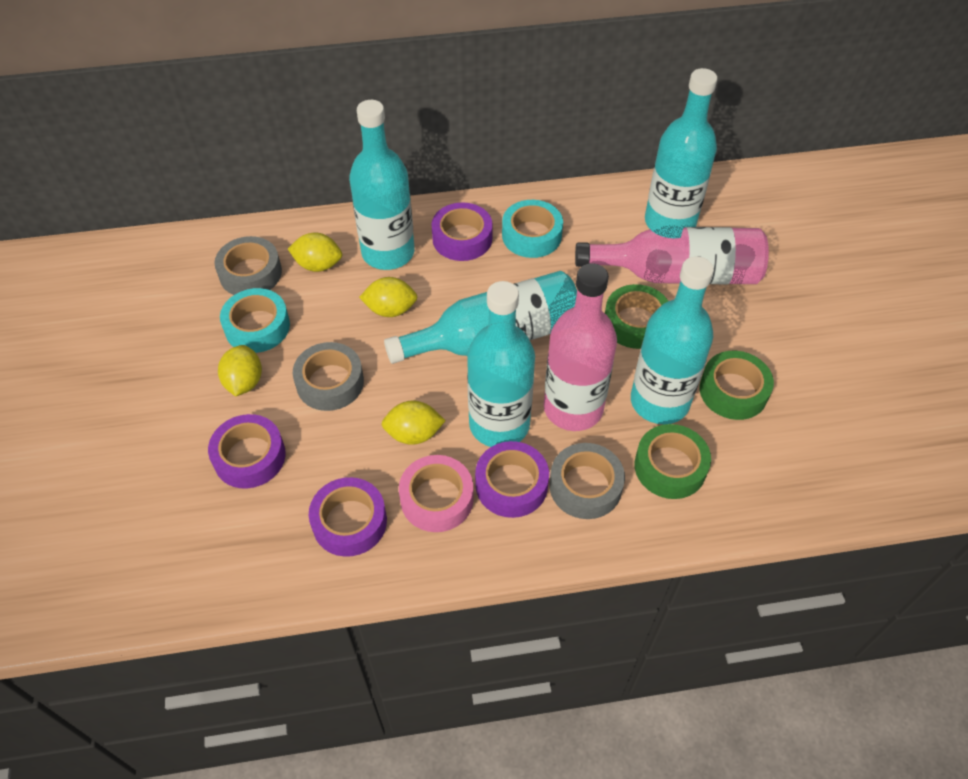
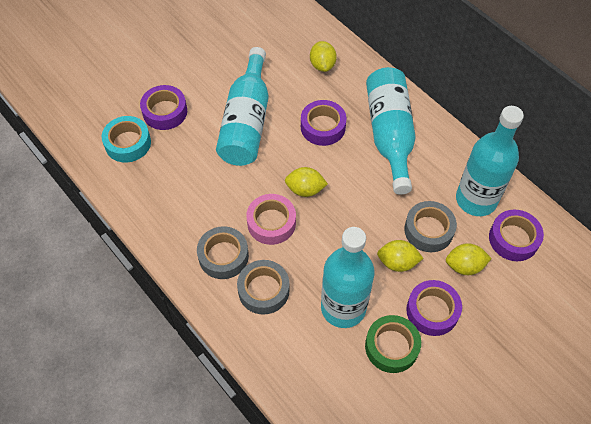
green tape: [605,284,668,349] [635,424,711,499] [699,351,774,420] = 3 -> [365,315,421,373] = 1
pink bottle: [544,263,617,431] [575,227,769,284] = 2 -> none = 0
turquoise bottle: [349,100,414,270] [384,271,577,364] [467,281,535,447] [631,256,714,424] [645,68,717,229] = 5 -> [216,47,269,166] [321,227,374,328] [366,67,416,195] [456,106,524,216] = 4
turquoise tape: [220,288,290,353] [502,200,563,258] = 2 -> [102,116,151,163] = 1

